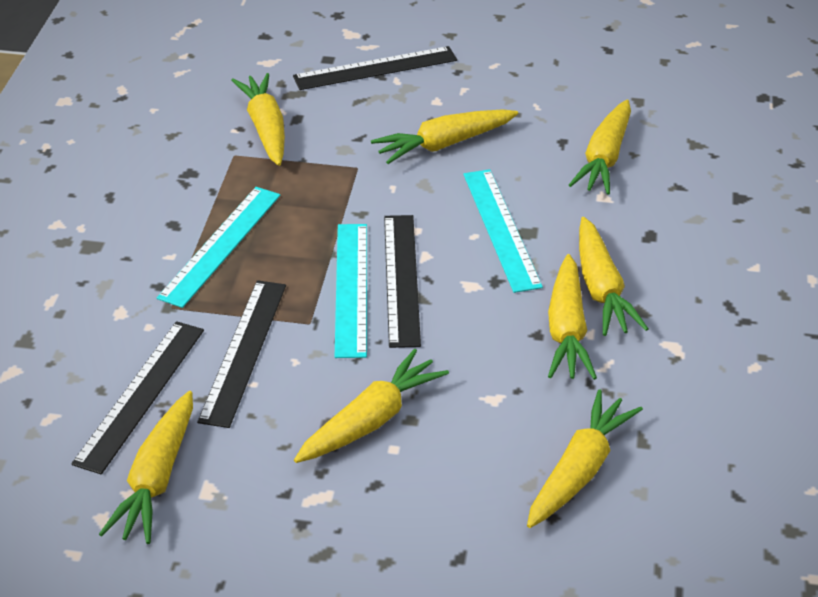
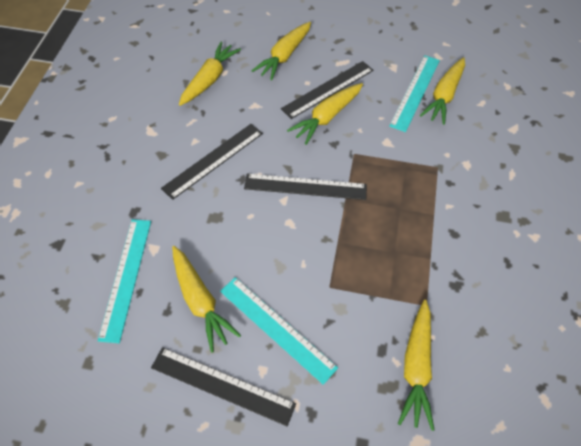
yellow carrot: [99,391,193,544] [231,73,285,166] [294,349,449,463] [371,109,518,164] [527,390,643,528] [548,254,597,380] [569,99,631,195] [579,217,648,336] = 8 -> [172,246,241,353] [179,41,241,106] [252,22,311,80] [287,83,363,145] [398,300,434,431] [420,57,465,125] = 6

